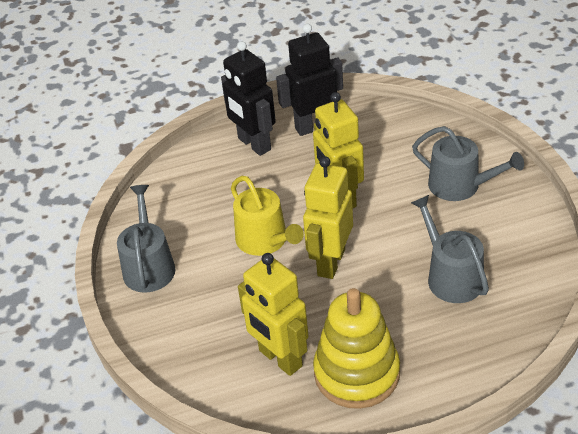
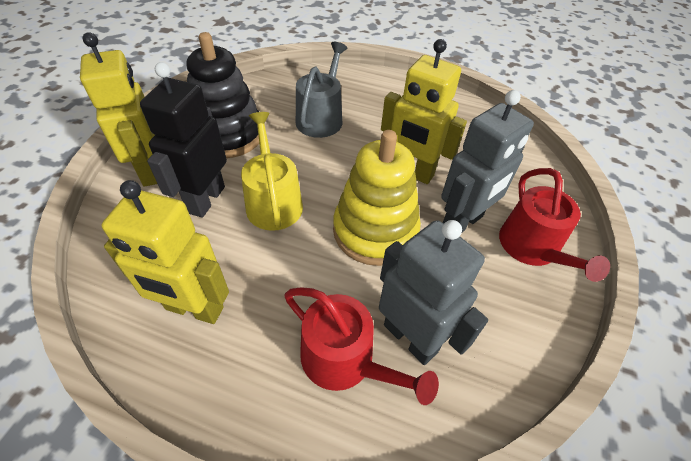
black robot: [221,41,276,156] [276,24,343,136] = 2 -> [140,62,227,218] = 1
black stacking toy: none = 0 -> [187,32,259,158] = 1
grey robot: none = 0 -> [379,220,488,365] [441,90,534,232] = 2
grey watering can: [117,185,175,293] [411,195,489,303] [412,126,524,201] = 3 -> [296,42,347,138] = 1
red watering can: none = 0 -> [284,287,439,405] [499,168,610,282] = 2

